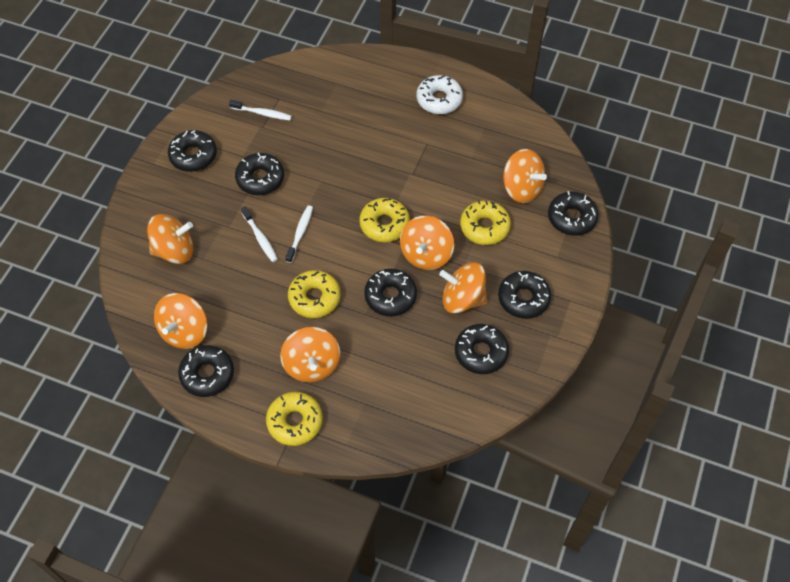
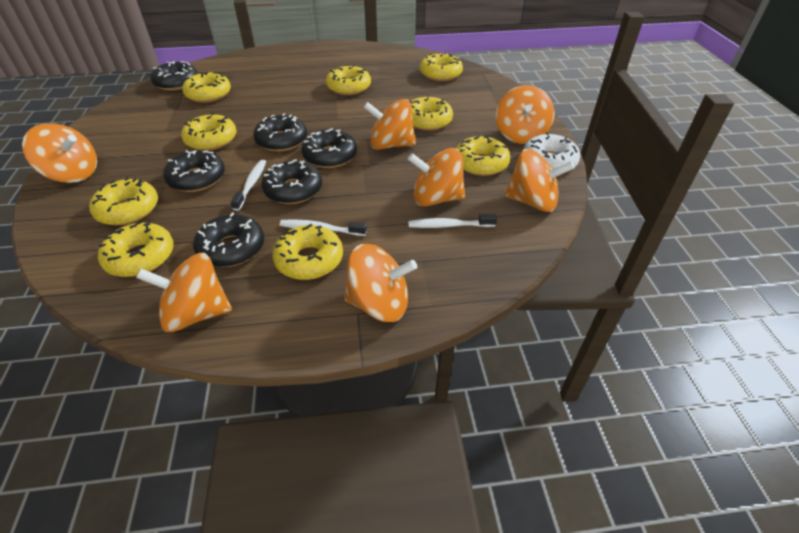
black donut: [168,130,217,172] [178,345,234,397] [235,153,284,195] [364,269,417,316] [455,324,509,374] [498,271,551,319] [548,191,599,236] = 7 -> [151,61,198,91] [163,150,225,192] [193,212,264,267] [253,113,307,152] [262,159,322,204] [302,128,357,168] = 6
orange spinning top: [147,214,193,264] [154,293,207,349] [280,327,340,382] [400,216,454,270] [439,263,487,314] [503,149,547,203] = 6 -> [22,123,97,183] [136,253,232,332] [344,244,417,322] [364,99,416,150] [408,148,465,207] [496,85,555,144] [504,149,575,212] = 7
yellow donut: [266,392,323,446] [288,270,341,318] [359,198,410,242] [460,200,511,245] = 4 -> [89,177,158,225] [98,221,174,277] [181,113,236,151] [182,72,231,103] [272,224,343,280] [326,65,371,95] [410,95,453,131] [420,52,463,81] [456,135,510,176] = 9

